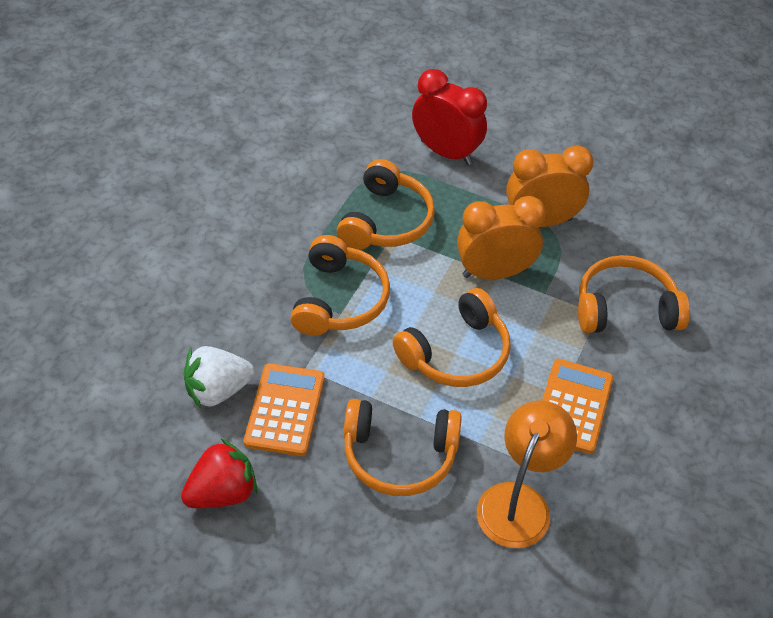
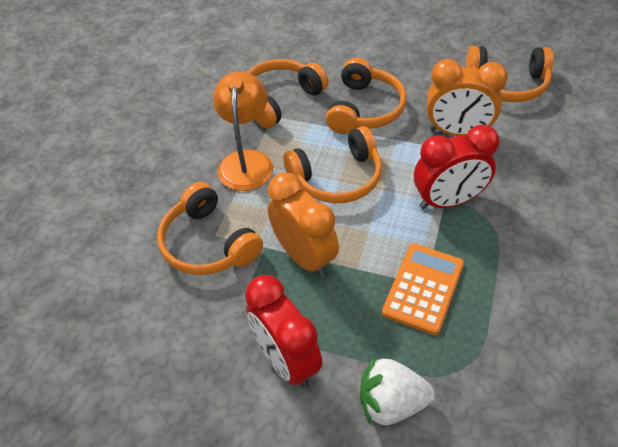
orange calculator: [244,363,325,456] [542,359,613,454] = 2 -> [382,243,464,335] = 1
red clock: [412,69,487,165] = 1 -> [245,275,323,388] [414,124,499,209] = 2
red strawberry: [181,438,257,508] = 1 -> none = 0

